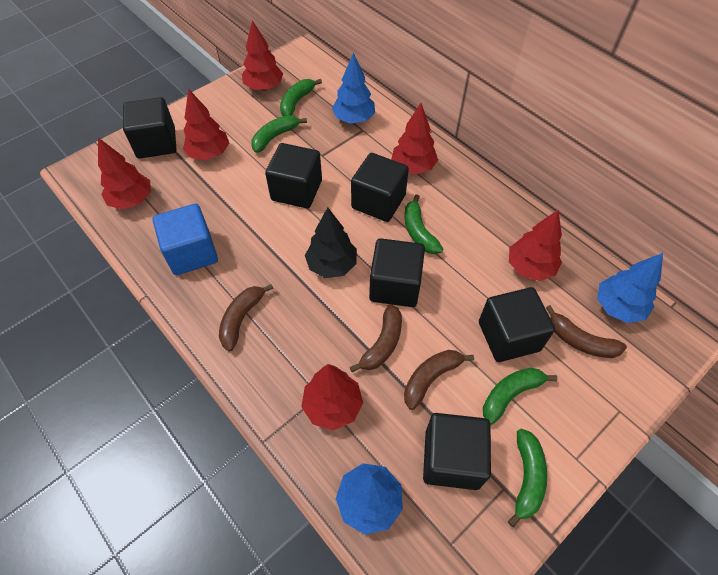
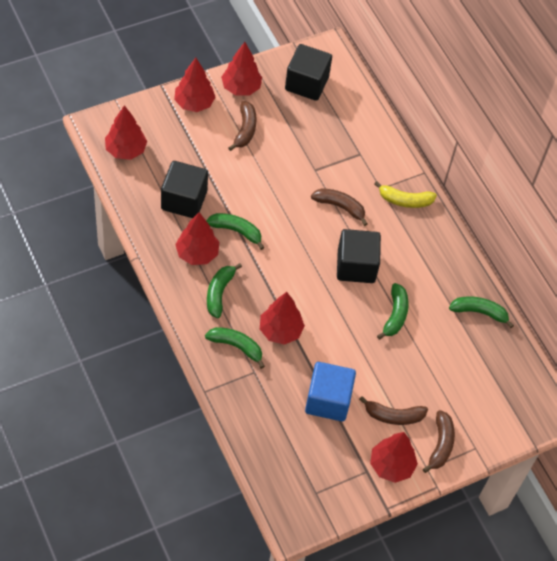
black cube: [123,97,176,159] [265,143,322,208] [351,153,409,222] [369,238,425,307] [423,413,491,490] [479,287,555,362] = 6 -> [161,161,208,218] [285,44,332,101] [337,229,381,283] = 3
black tree: [305,207,357,278] = 1 -> none = 0
blue tree: [332,52,375,124] [336,463,403,535] [597,253,663,323] = 3 -> none = 0
yellow banana: none = 0 -> [374,181,437,208] = 1

